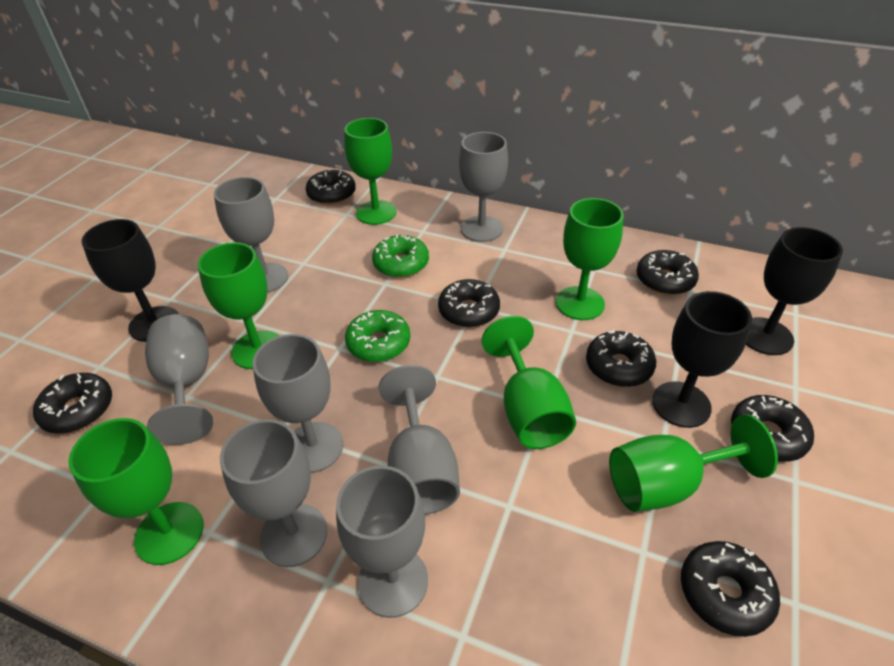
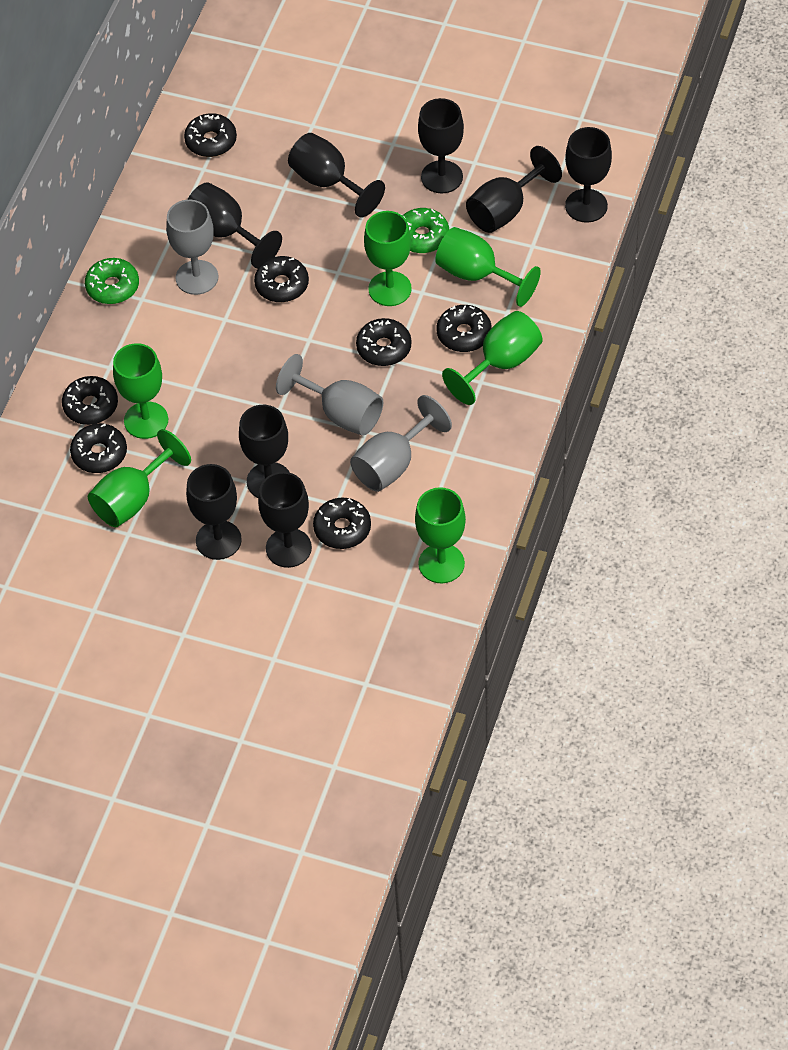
black goblet: [82,219,179,342] [652,291,752,428] [746,227,843,355] = 3 -> [186,464,242,560] [187,182,282,268] [239,405,290,498] [258,472,312,568] [288,133,385,218] [418,98,464,193] [466,146,562,233] [565,127,612,223] = 8
grey goblet: [145,314,213,445] [214,177,288,293] [220,419,327,567] [253,334,343,473] [336,466,428,618] [379,365,460,515] [459,132,508,242] = 7 -> [166,200,218,295] [276,354,383,436] [350,395,452,492] = 3

